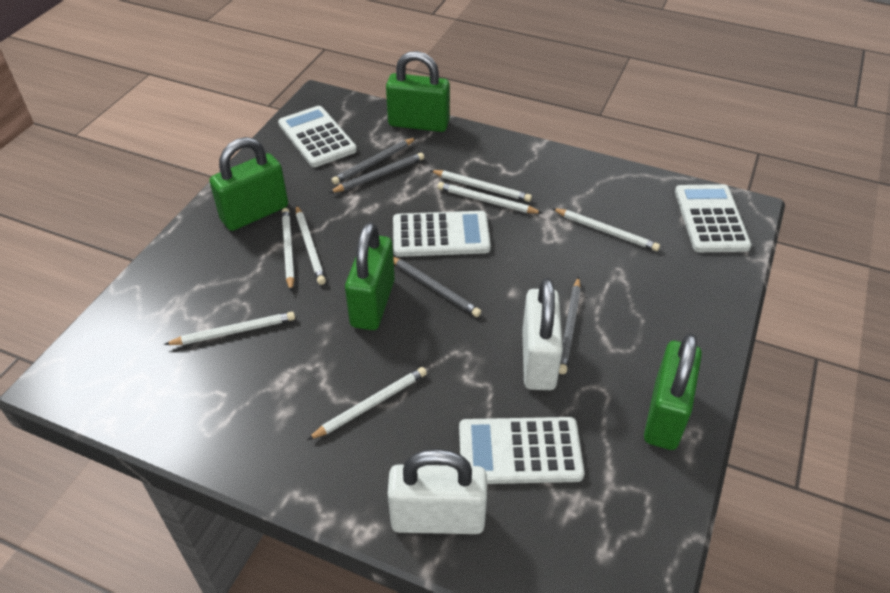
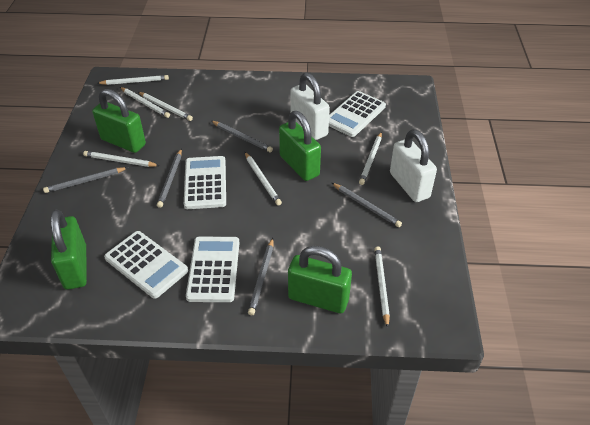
grey pencil: [329,153,424,193] [331,138,416,185] [393,257,481,317] [559,277,581,374] = 4 -> [43,167,128,193] [157,148,182,208] [211,121,273,152] [248,238,273,315] [332,183,402,227] = 5

